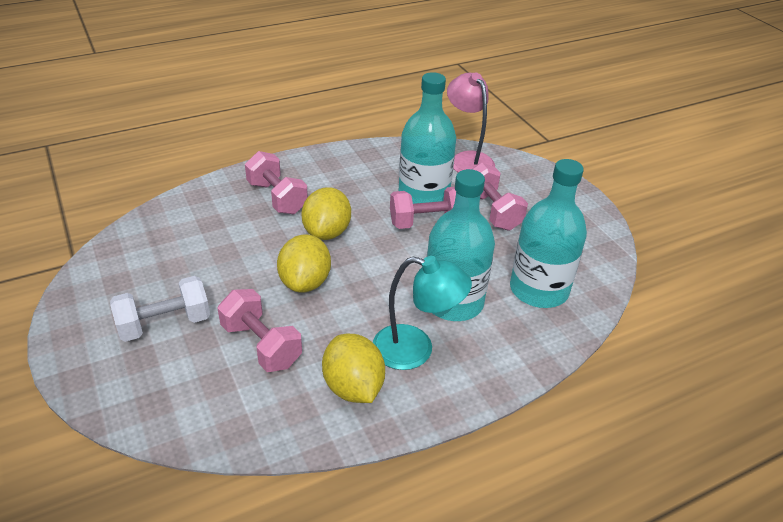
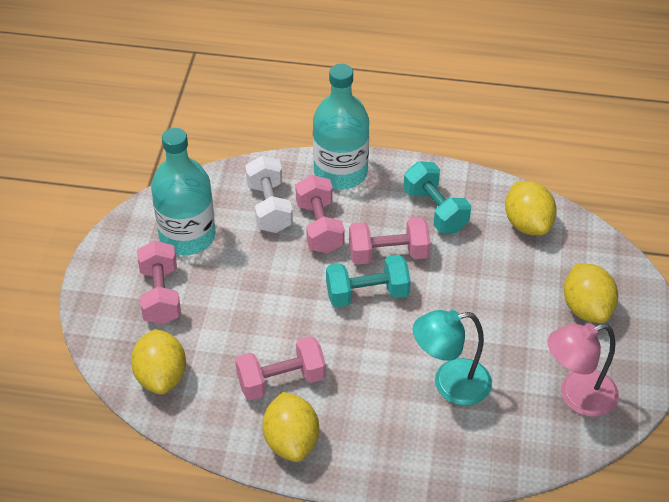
turquoise bottle: [398,72,456,204] [427,169,495,321] [510,159,587,308] = 3 -> [151,128,216,255] [313,64,369,189] = 2
turquoise dumbbell: none = 0 -> [326,255,411,307] [403,161,471,233] = 2
yellow lemon: [277,234,331,292] [301,187,351,240] [322,334,385,403] = 3 -> [131,329,186,394] [262,392,319,462] [505,181,557,235] [564,263,618,323] = 4

